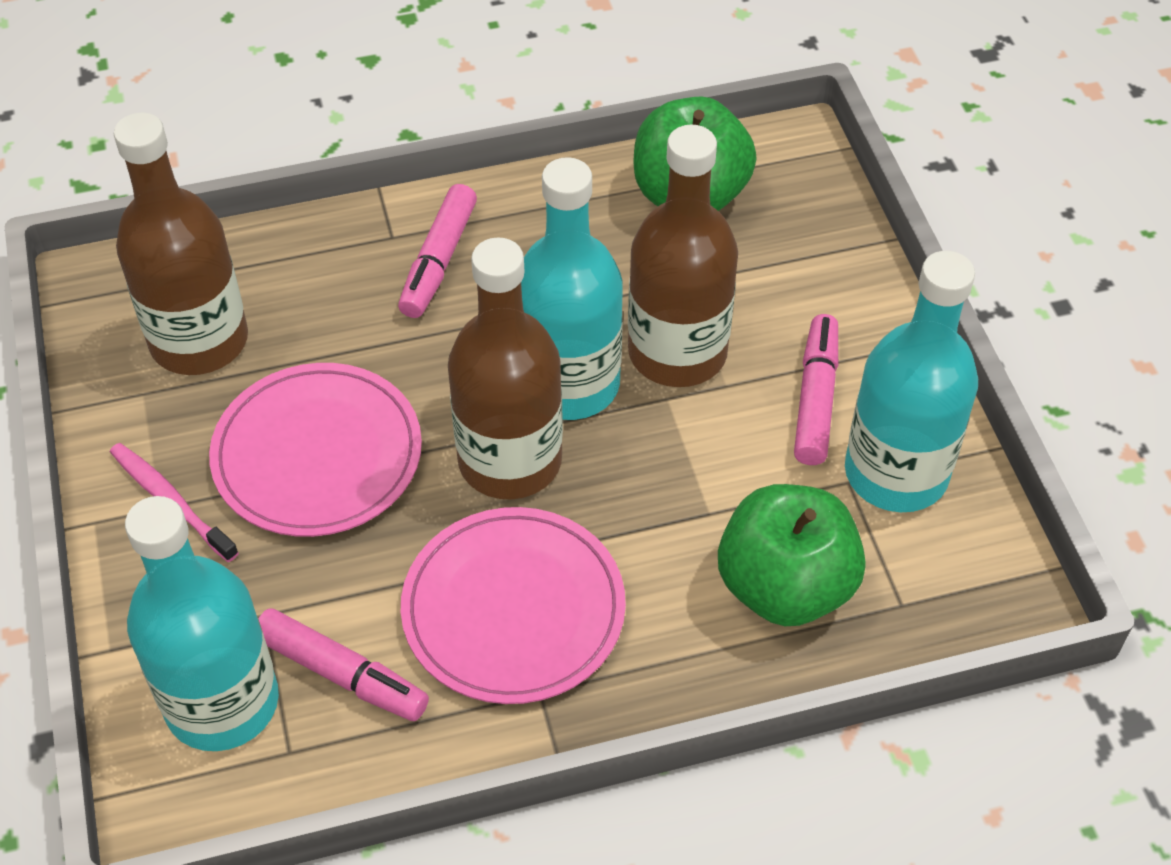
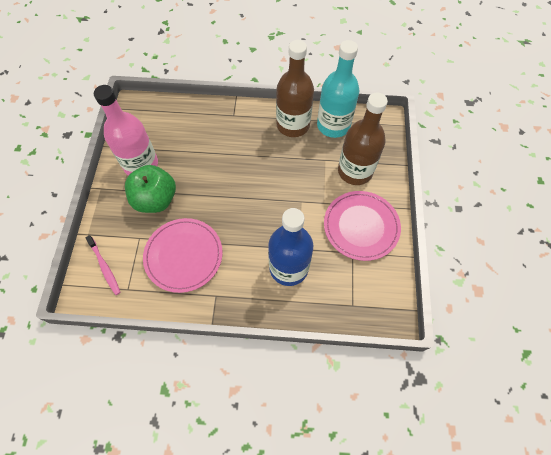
blue bottle: none = 0 -> [268,208,313,286] = 1
brown bottle: [114,112,248,375] [448,237,563,500] [628,125,738,387] = 3 -> [276,40,314,137] [338,92,388,185] = 2
green apple: [634,96,757,211] [718,484,866,626] = 2 -> [125,165,176,213] = 1
pink bottle: none = 0 -> [94,85,158,176] = 1
pink marker: [258,609,429,721] [398,184,477,318] [794,314,838,465] = 3 -> none = 0
turquoise bottle: [125,496,279,751] [521,157,623,420] [845,251,978,512] = 3 -> [317,40,359,138] = 1

